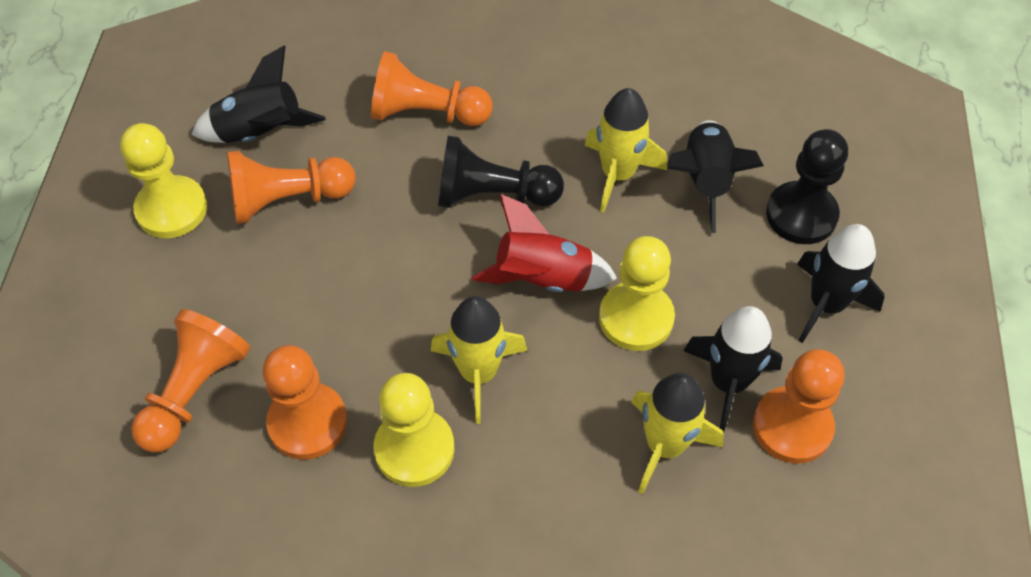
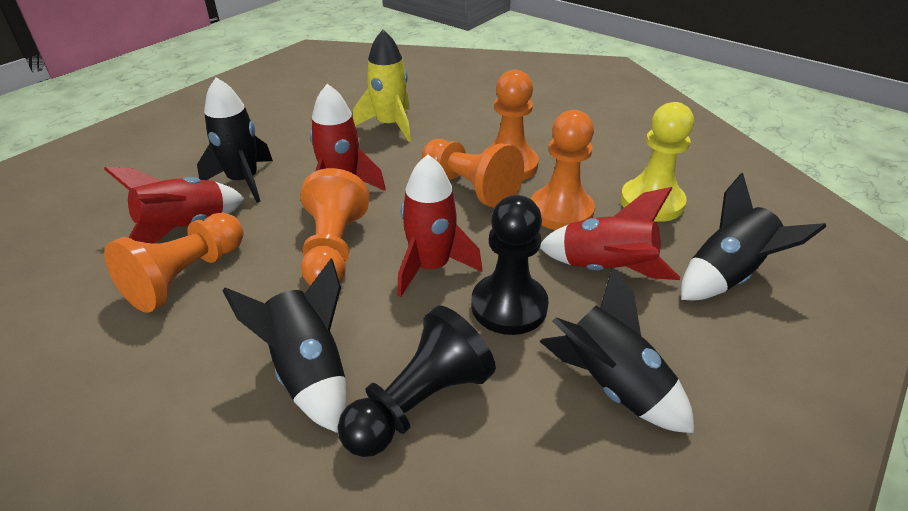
red rocket: [472,194,617,292] = 1 -> [104,166,245,244] [310,84,386,191] [397,154,482,297] [540,187,680,280] = 4
yellow pawn: [120,123,207,238] [373,373,455,487] [599,236,675,351] = 3 -> [620,102,694,222] = 1
yellow rocket: [431,296,528,424] [585,88,667,212] [631,373,724,494] = 3 -> [353,30,411,142] = 1

